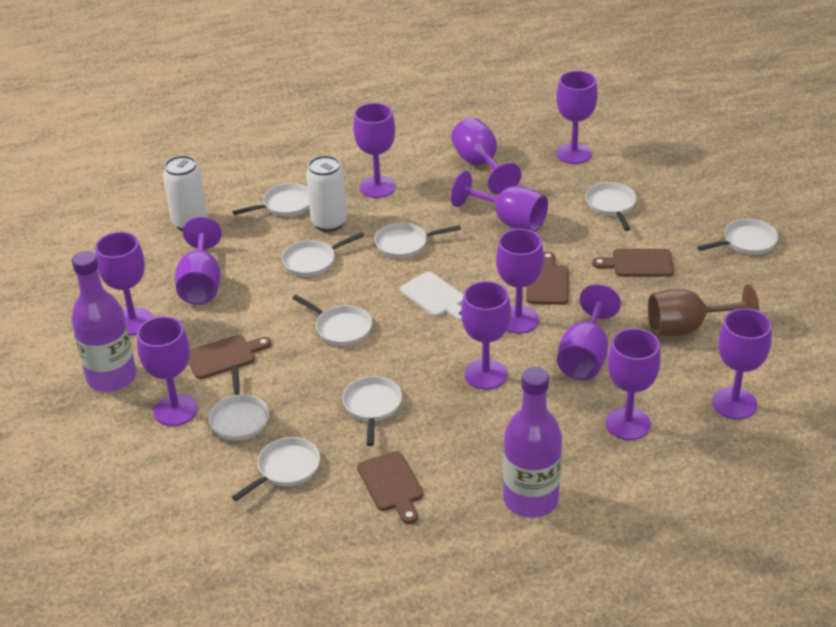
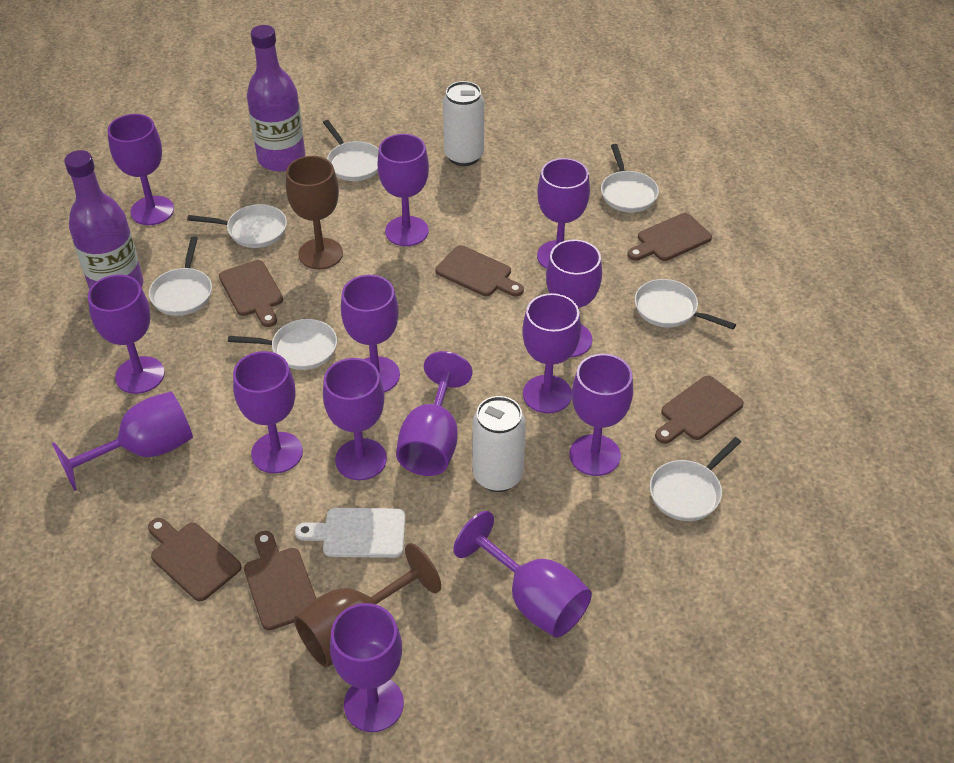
brown cutting board: [188,335,272,379] [357,451,423,524] [526,251,569,305] [592,249,674,277] = 4 -> [148,518,241,601] [219,260,283,327] [244,531,317,630] [436,245,524,297] [627,213,712,261] [655,376,744,444] = 6
brown goblet: [648,284,759,336] = 1 -> [286,156,343,269] [294,543,441,668] = 2
purple goblet: [95,232,153,335] [137,316,198,426] [175,216,222,304] [353,103,396,198] [451,118,521,195] [451,171,548,232] [461,281,511,389] [496,229,544,334] [556,71,598,164] [557,284,621,380] [605,328,661,440] [712,308,772,419] = 12 -> [52,391,193,491] [88,275,165,394] [107,114,174,225] [233,351,303,473] [323,358,387,480] [330,603,404,732] [341,275,400,392] [378,134,429,246] [396,351,472,476] [453,511,592,638] [522,293,581,413] [537,158,590,269] [546,240,602,357] [569,354,633,476] = 14
white pan: [208,364,269,441] [232,437,320,501] [233,183,309,216] [282,232,364,277] [292,295,372,346] [342,376,402,446] [375,223,461,258] [586,182,637,231] [697,219,778,255] = 9 -> [149,236,212,316] [187,204,287,248] [228,319,337,370] [323,120,379,181] [601,144,659,213] [635,279,736,329] [650,437,741,521] = 7

